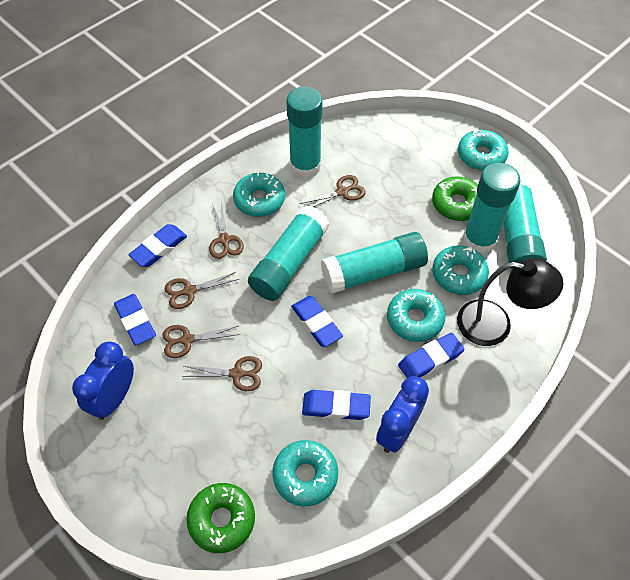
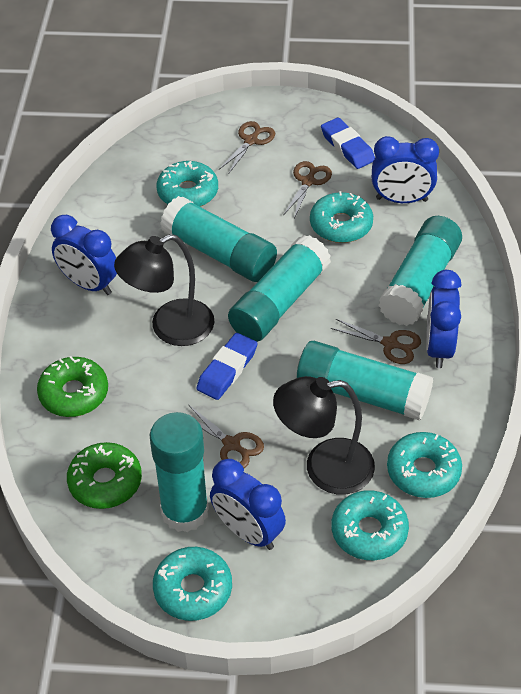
black lamp: [457,258,563,346] = 1 -> [114,234,214,346] [273,376,375,494] = 2
blue clock: [72,342,134,420] [376,376,429,453] = 2 -> [51,215,117,295] [210,459,286,550] [372,136,439,203] [426,270,462,368] = 4
blue eraser: [114,294,156,346] [129,224,187,267] [291,296,343,347] [302,390,371,420] [398,333,464,378] = 5 -> [196,333,258,400] [321,117,375,169] = 2
brown scissors: [162,325,241,358] [165,271,239,309] [182,356,262,391] [209,202,244,259] [299,175,366,207] = 5 -> [189,405,264,468] [219,121,275,174] [284,161,332,218] [331,319,421,364] = 4

